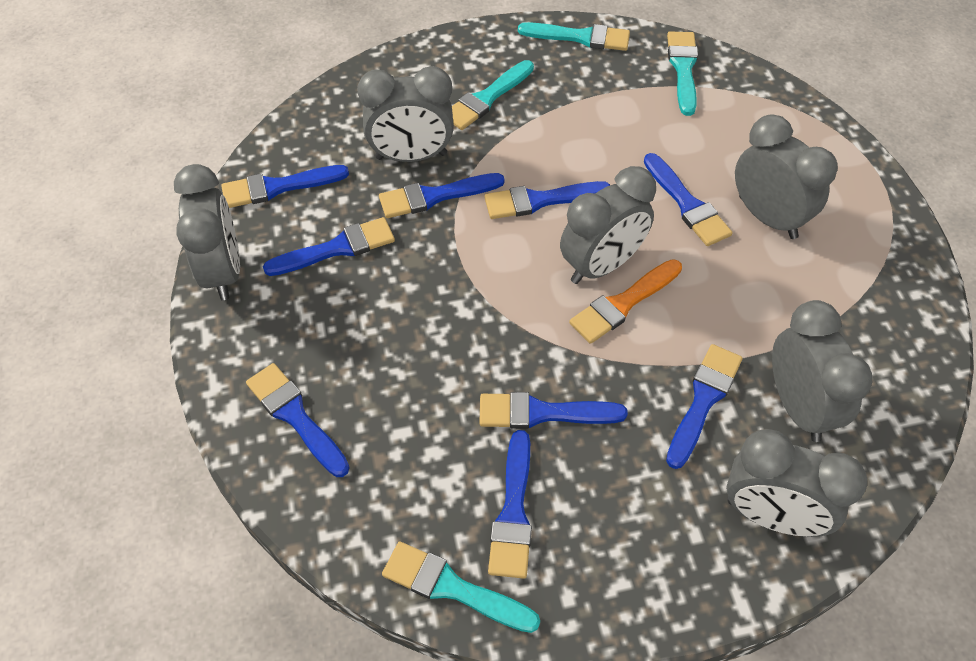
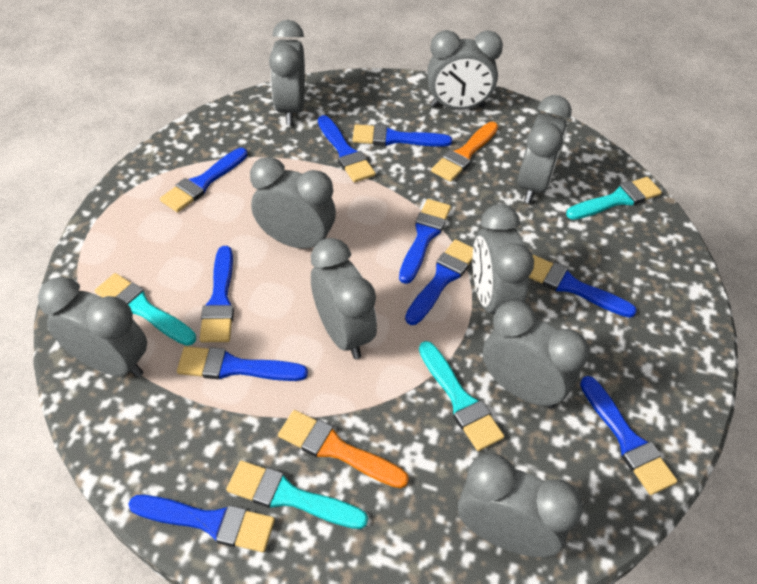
blue brush: [221,165,349,208] [246,363,350,477] [263,217,395,276] [379,173,505,218] [479,392,628,429] [484,181,610,219] [488,430,532,579] [644,153,732,246] [666,344,743,469] = 9 -> [128,495,275,552] [160,148,248,212] [177,346,308,381] [200,246,234,342] [318,115,376,183] [353,124,452,147] [399,199,451,284] [405,239,473,325] [529,255,637,318] [580,376,677,495] = 10
grey clock: [174,164,240,300] [357,66,454,162] [560,166,656,284] [726,429,867,537] [735,114,838,239] [772,300,872,442] = 6 -> [38,277,147,378] [250,157,336,249] [269,20,305,125] [311,238,377,359] [427,30,503,109] [458,454,583,557] [472,204,534,314] [483,300,589,409] [518,95,572,203] = 9
orange brush: [569,259,682,344] = 1 -> [278,410,409,488] [431,122,498,182] = 2

